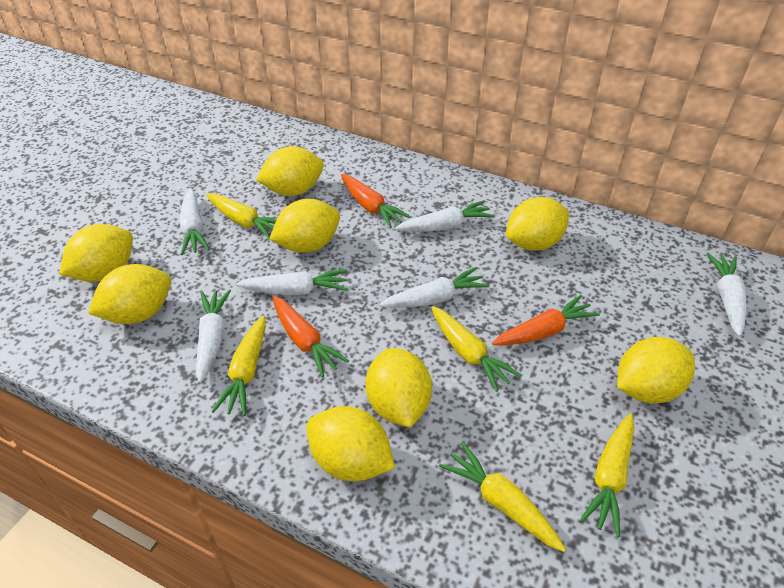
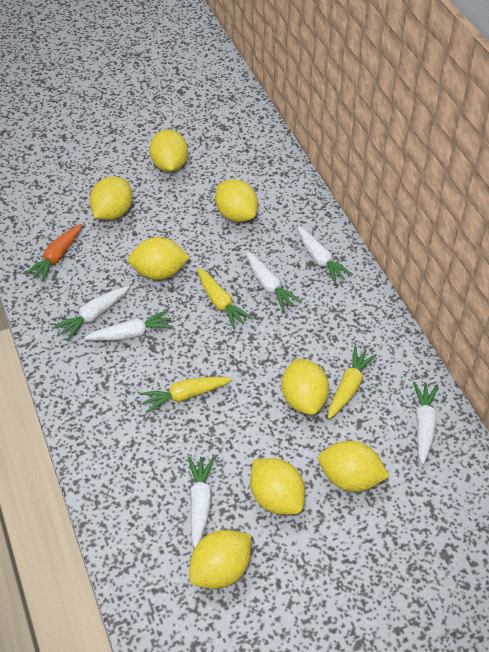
orange carrot: [273,296,349,377] [341,174,411,228] [492,295,600,346] = 3 -> [25,224,82,282] = 1
yellow carrot: [206,193,276,240] [211,316,266,416] [431,306,521,392] [439,442,566,552] [580,414,635,537] = 5 -> [139,377,232,413] [197,268,253,329] [328,346,377,419] = 3

